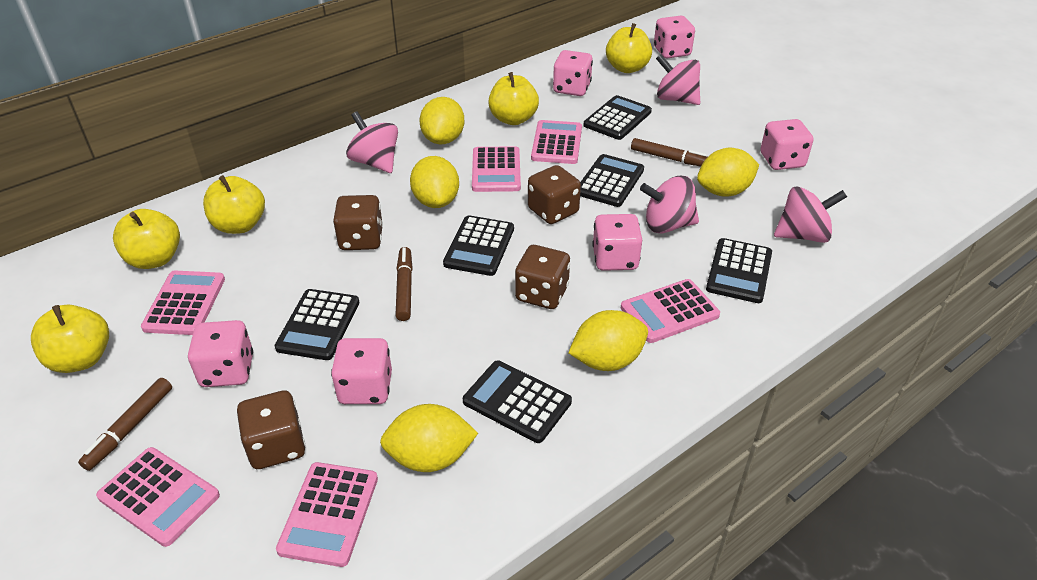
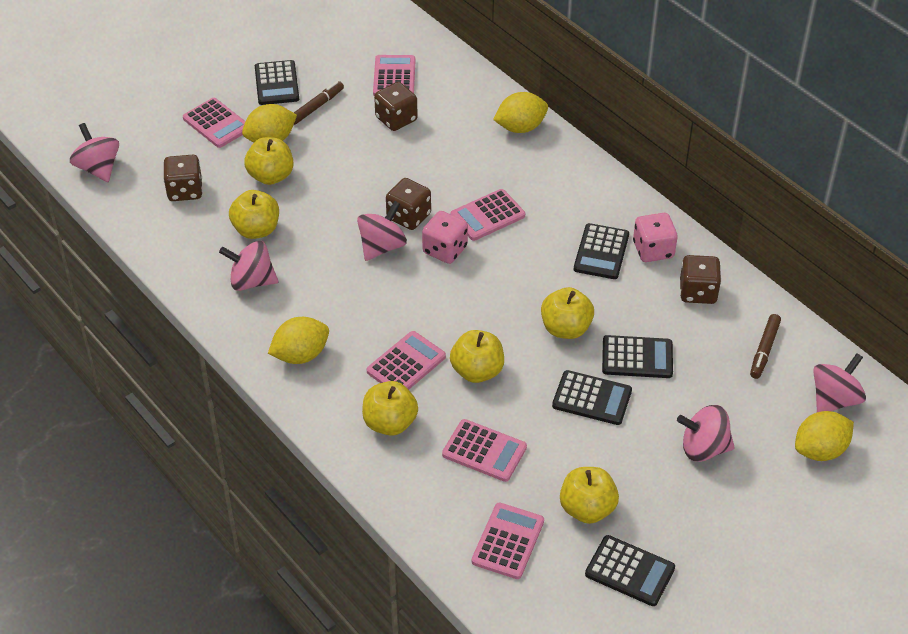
black calculator: [274,289,359,360] [443,215,514,276] [463,361,572,443] [580,154,644,207] [584,95,652,140] [706,238,772,303] = 6 -> [255,60,299,105] [552,370,632,425] [574,223,629,279] [585,535,675,606] [602,335,673,378] = 5
brown marker: [78,378,172,471] [395,247,413,321] [631,138,707,167] = 3 -> [294,81,344,125] [750,314,781,379] = 2
pink dice: [188,320,253,387] [331,338,392,404] [553,50,593,96] [592,214,642,271] [654,16,695,58] [760,119,813,170] = 6 -> [422,211,468,264] [633,213,678,262] = 2
pink spinning top: [346,111,398,173] [640,176,699,233] [656,54,700,105] [774,186,847,243] = 4 -> [70,123,119,182] [219,241,278,291] [357,201,407,261] [677,405,735,462] [813,353,866,412] = 5
yellow apple: [31,304,109,373] [113,209,180,269] [203,175,265,234] [488,72,539,125] [606,23,652,73] = 5 -> [229,190,279,239] [244,137,294,185] [362,381,418,436] [450,330,504,383] [541,287,594,339] [560,467,619,524] = 6
yellow lemon: [380,404,478,472] [410,156,459,208] [419,97,464,144] [568,310,648,371] [697,148,759,197] = 5 -> [242,104,297,142] [268,317,329,364] [493,92,548,133] [795,411,854,461] = 4

